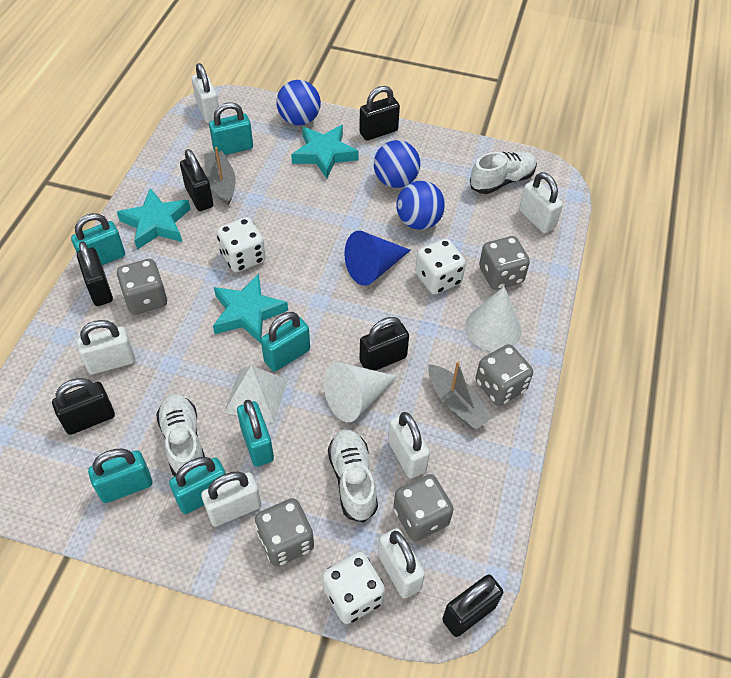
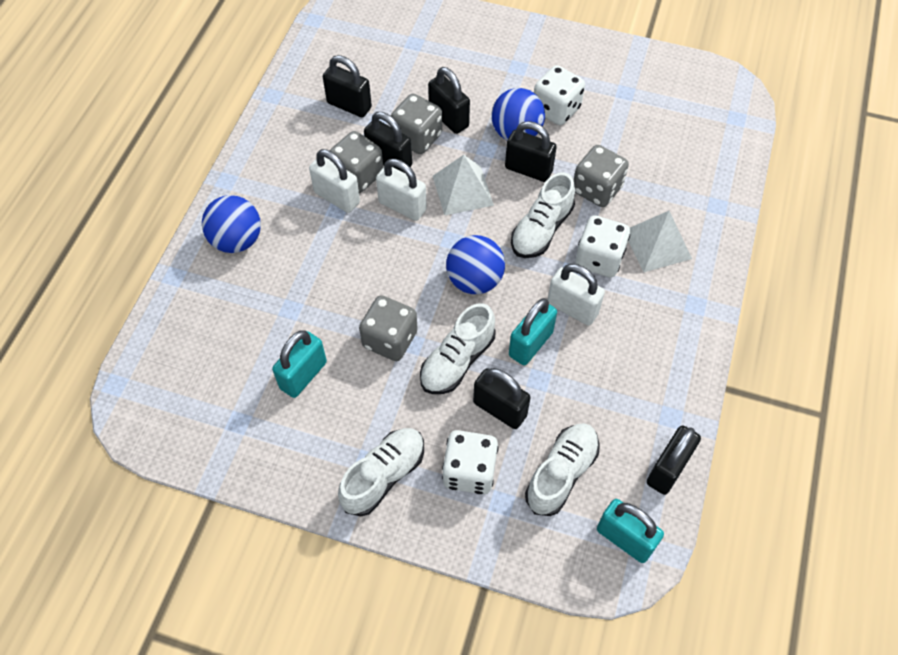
blue cone: [344,231,411,286] = 1 -> none = 0
grey boat: [204,147,235,206] [428,362,493,430] = 2 -> none = 0
grey dice: [117,259,167,315] [255,498,314,567] [393,474,454,541] [476,344,533,406] [479,236,530,290] = 5 -> [330,131,383,193] [359,295,418,361] [391,94,442,154] [574,145,629,207] = 4
turquoise padlock: [71,213,125,265] [88,449,152,503] [169,457,226,514] [209,102,253,155] [237,400,274,467] [261,312,310,372] = 6 -> [272,330,327,398] [509,298,557,365] [597,499,664,563] = 3
turquoise star: [117,188,190,250] [213,274,288,343] [291,125,359,179] = 3 -> none = 0
white cone: [324,362,398,422] [465,287,522,352] = 2 -> none = 0
white padlock: [77,320,135,375] [192,63,221,123] [201,471,261,527] [378,528,425,598] [388,412,430,479] [519,172,563,233] = 6 -> [309,149,360,213] [376,159,427,221] [548,264,605,325] = 3
white pyramid: [224,366,288,423] = 1 -> [433,155,494,216] [628,211,692,272] = 2
white shoe: [156,394,205,476] [328,429,378,523] [470,151,537,194] = 3 -> [338,428,424,516] [420,303,495,394] [511,172,575,258] [525,423,600,516] = 4

